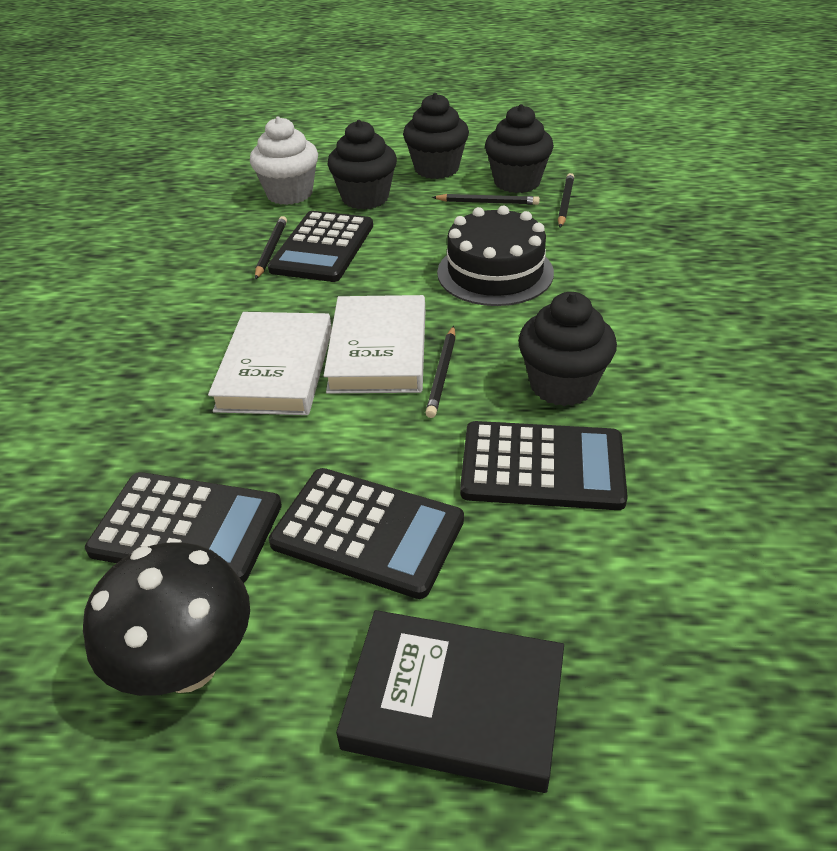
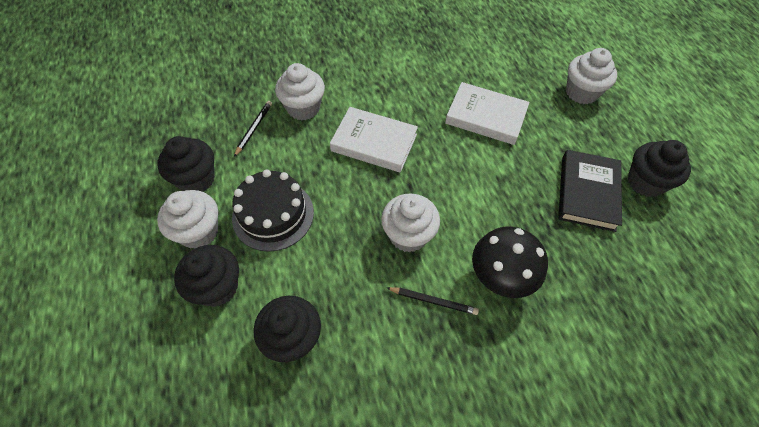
black calculator: [85,472,282,583] [268,211,373,282] [269,468,464,599] [460,421,628,510] = 4 -> none = 0
black pencil: [255,216,287,280] [425,326,456,418] [432,194,540,205] [558,173,574,228] = 4 -> [234,101,272,157] [386,287,479,315] = 2
white cupcake: [250,116,318,205] = 1 -> [157,190,218,249] [275,63,325,120] [381,194,440,252] [566,48,617,104] = 4

